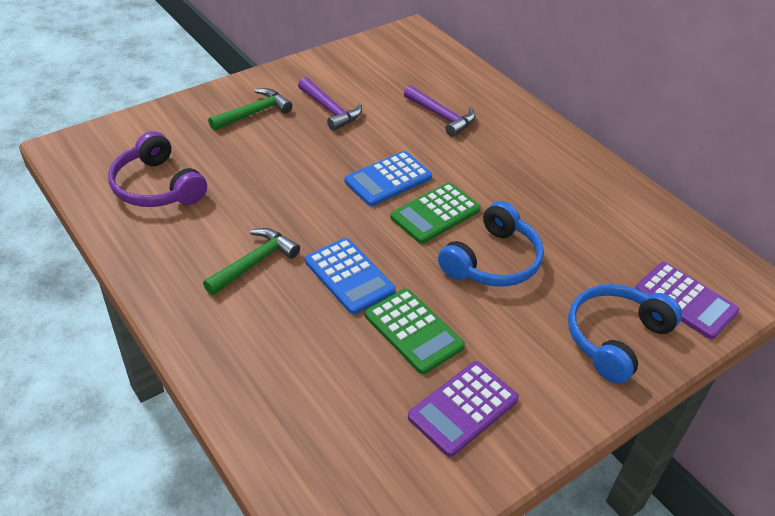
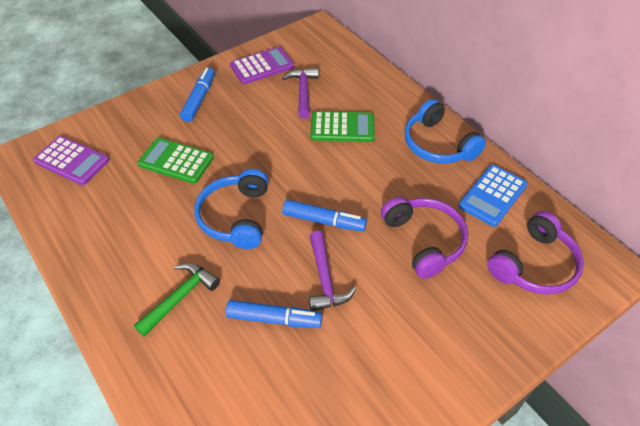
blue calculator: [305,238,396,315] [344,151,432,206] = 2 -> [459,165,527,227] = 1
blue marker: none = 0 -> [180,68,215,122] [226,300,322,328] [282,200,367,232] = 3
green hammer: [203,228,300,295] [208,88,293,131] = 2 -> [134,263,220,337] = 1
purple headphones: [108,131,207,207] = 1 -> [381,197,468,279] [487,211,584,295] = 2

